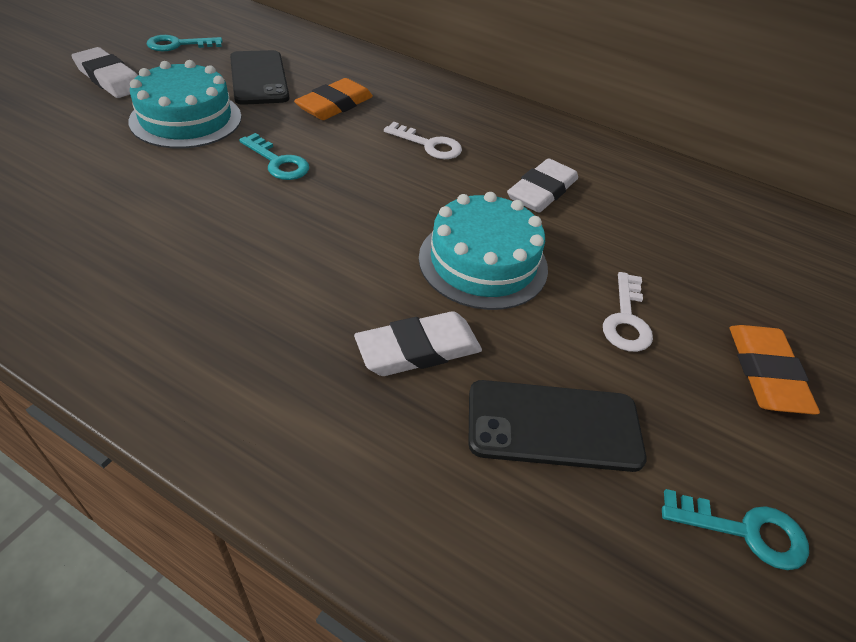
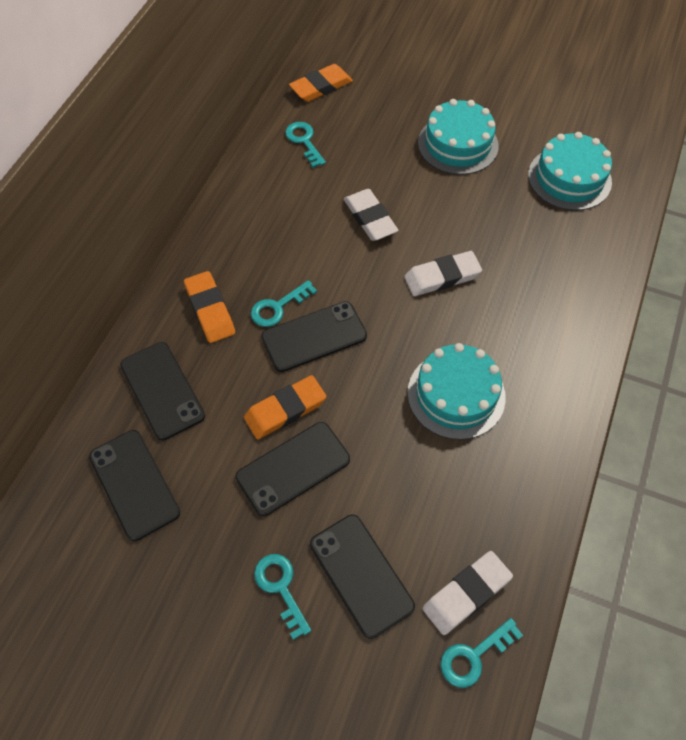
black phone: [230,50,289,105] [468,380,647,472] = 2 -> [89,430,180,541] [120,342,205,441] [236,422,350,516] [261,301,367,372] [310,515,415,639] = 5
orange eraser: [294,78,373,120] [730,325,820,415] = 2 -> [184,271,235,343] [244,375,326,439] [289,64,353,102] = 3
turquoise cake: [128,60,242,148] [419,192,548,310] = 2 -> [408,343,506,440] [418,99,499,175] [528,132,612,211] = 3
turquoise key: [147,35,223,52] [239,133,309,180] [662,489,809,570] = 3 -> [251,280,317,327] [254,554,311,640] [285,122,326,168] [440,618,523,688] = 4
white key: [384,122,462,159] [603,272,653,352] = 2 -> none = 0

